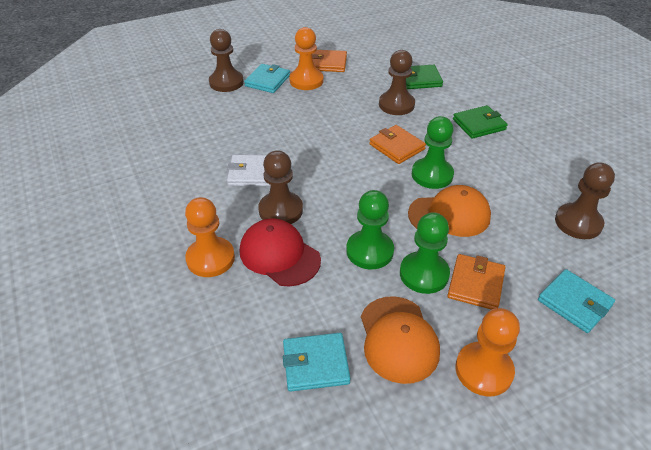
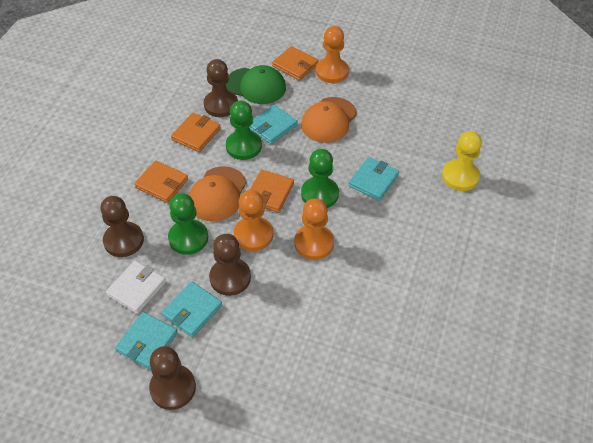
green cap: none = 0 -> [225,65,286,104] = 1
green wallet: [406,65,443,89] [453,105,508,139] = 2 -> none = 0
orange wallet: [312,50,347,72] [369,125,426,164] [447,254,505,310] = 3 -> [134,160,188,203] [171,113,221,152] [250,170,294,213] [272,46,319,81] = 4
red cap: [240,218,321,287] = 1 -> none = 0
turquoise wallet: [244,64,290,93] [283,333,351,392] [538,269,615,333] = 3 -> [115,312,178,370] [161,282,222,337] [249,105,297,144] [348,157,399,201] = 4
yellow pawn: none = 0 -> [442,131,482,191] = 1

